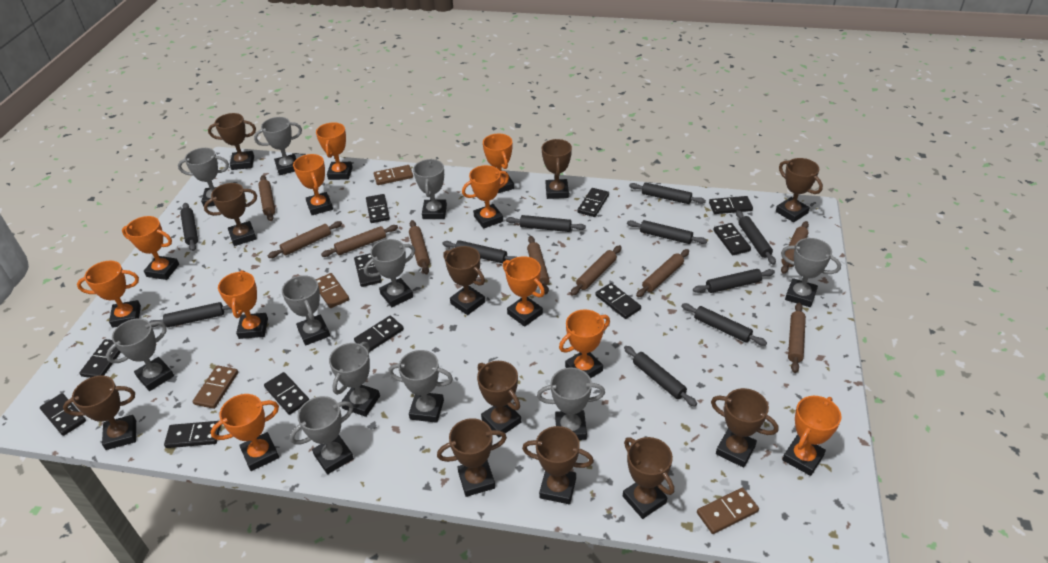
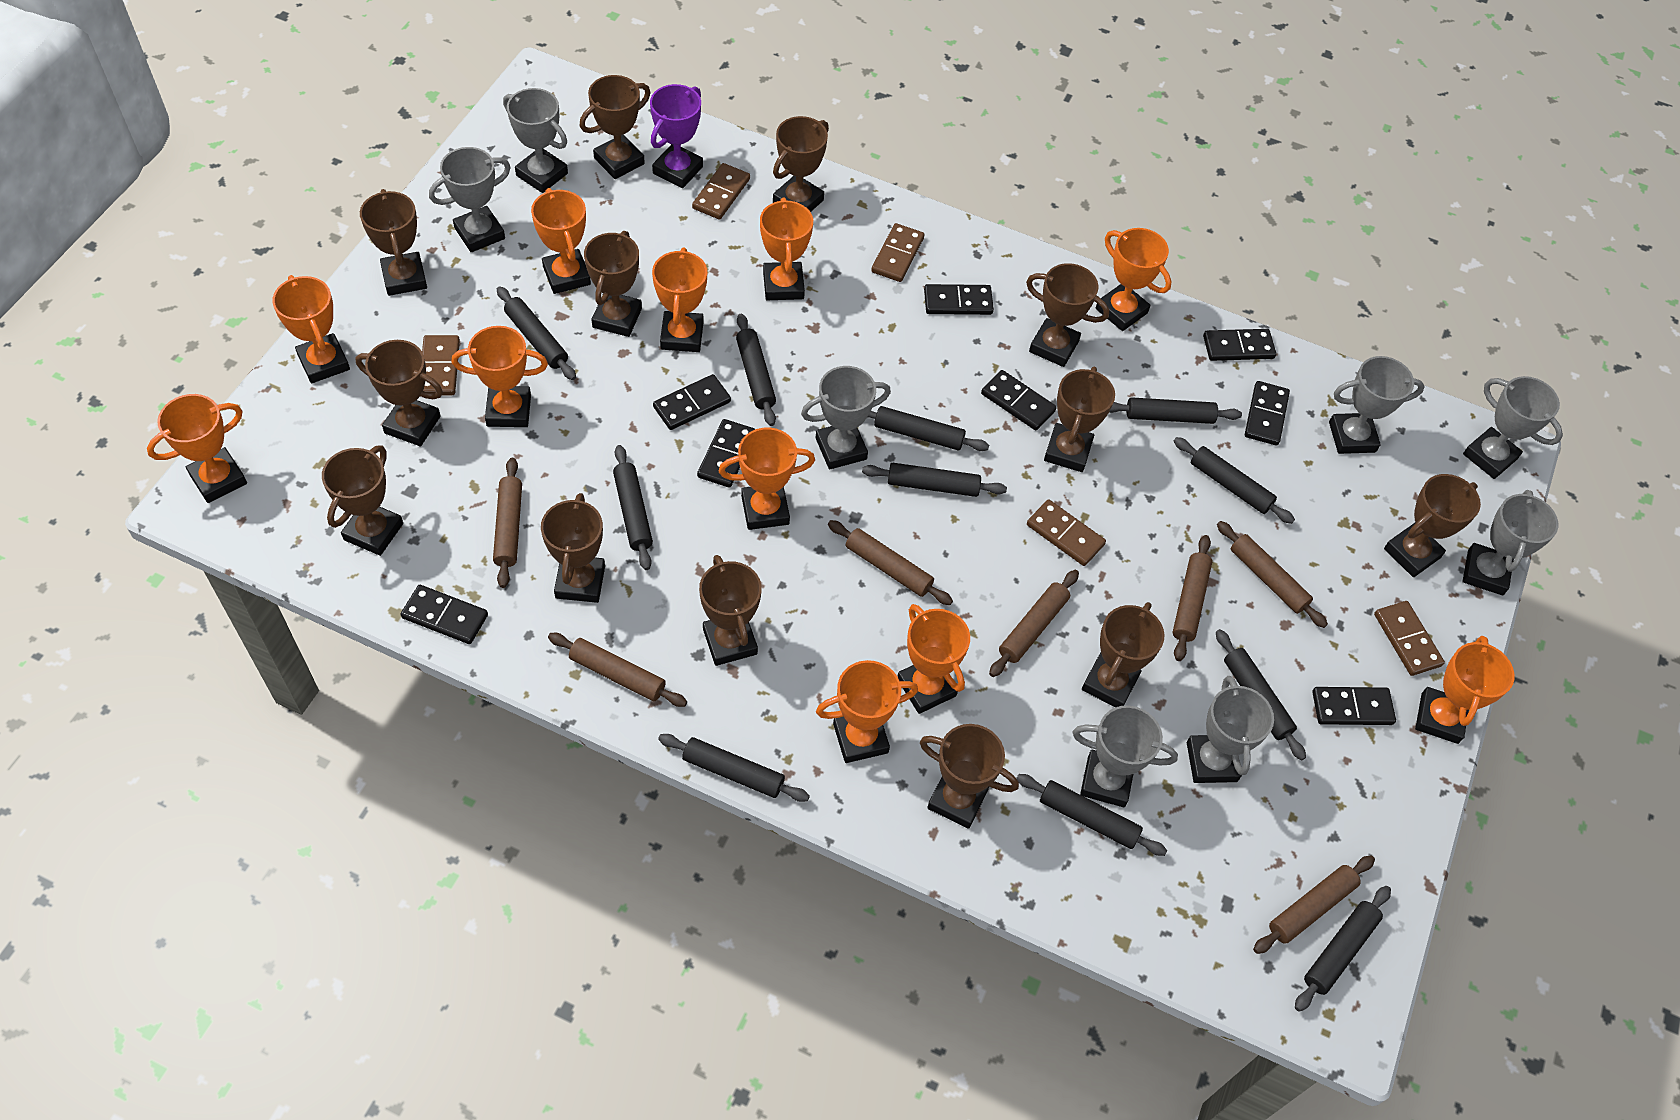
black domino: [40,393,86,436] [79,339,121,378] [164,421,221,448] [264,372,309,415] [354,253,382,287] [354,316,404,351] [366,194,390,223] [578,188,609,217] [596,283,641,319] [709,196,753,214] [713,223,751,255] = 11 -> [401,585,488,644] [653,374,731,430] [697,419,755,488] [924,284,994,315] [981,370,1057,430] [1203,329,1276,361] [1245,381,1290,446] [1312,687,1396,725] = 8
black rolling pin: [150,302,232,327] [180,203,198,251] [442,240,516,263] [506,215,586,232] [624,346,697,407] [627,220,707,244] [629,182,706,204] [681,303,767,346] [693,269,775,293] [736,210,776,265] = 10 -> [497,286,576,380] [613,445,653,570] [658,734,810,802] [736,314,776,426] [862,463,1007,497] [868,406,989,451] [1016,774,1167,856] [1109,397,1242,424] [1174,437,1295,524] [1216,629,1306,760] [1295,886,1391,1012] = 11
brown domino: [193,365,238,409] [316,273,349,308] [374,165,413,185] [697,488,759,534] = 4 -> [422,335,460,395] [692,163,750,220] [871,223,925,282] [1027,499,1106,566] [1374,601,1445,676] = 5
brown rolling pin: [258,175,275,221] [268,221,342,258] [321,225,398,257] [409,220,430,274] [527,236,549,294] [570,245,622,296] [636,249,689,297] [781,221,809,274] [788,303,806,373] = 9 -> [493,458,522,588] [548,633,687,707] [828,520,953,605] [989,570,1079,677] [1172,535,1212,661] [1217,521,1328,628] [1253,856,1375,954] = 7
brown trophy: [63,376,136,450] [204,183,257,246] [208,113,256,170] [437,418,507,497] [443,246,485,315] [477,361,521,437] [522,426,594,504] [542,139,572,199] [623,437,674,519] [711,388,778,468] [776,158,823,222] = 11 -> [322,445,403,556] [355,340,443,446] [360,189,427,296] [541,493,605,603] [580,75,650,179] [584,231,642,337] [699,555,762,666] [773,116,829,212] [920,724,1019,829] [1026,263,1109,367] [1044,367,1115,472] [1082,602,1164,707] [1384,474,1481,577] = 13
grey trophy: [106,319,174,391] [178,148,229,207] [254,117,302,175] [282,275,330,345] [290,396,354,474] [329,342,380,417] [364,239,415,307] [388,350,453,423] [413,159,447,219] [537,368,605,440] [781,238,841,307] = 11 -> [429,147,511,252] [503,88,568,193] [801,366,891,469] [1072,705,1178,807] [1187,676,1274,783] [1329,356,1425,454] [1462,490,1558,595] [1463,376,1563,479] = 8
purple trophy: none = 0 -> [650,84,703,188] = 1

